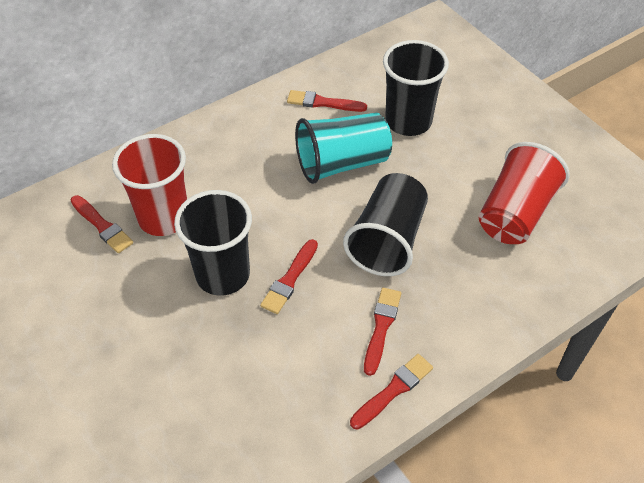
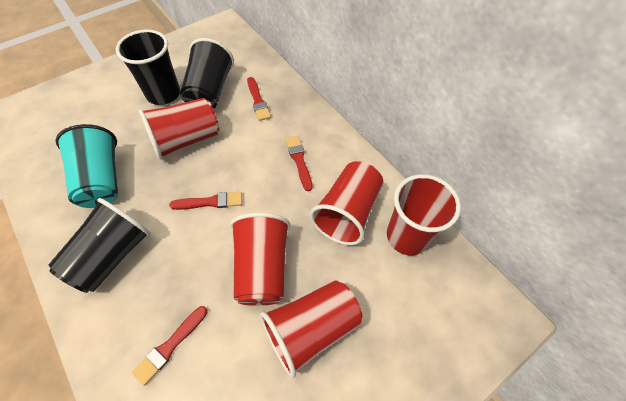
red brush: [70,195,133,253] [260,239,318,314] [287,90,367,112] [350,354,433,429] [364,287,401,376] = 5 -> [132,306,208,386] [169,192,242,210] [247,77,271,121] [286,136,312,191] = 4
red cup: [112,134,187,236] [479,142,569,244] = 2 -> [139,98,219,160] [230,213,290,306] [260,280,362,378] [310,161,383,245] [387,174,461,255] = 5

